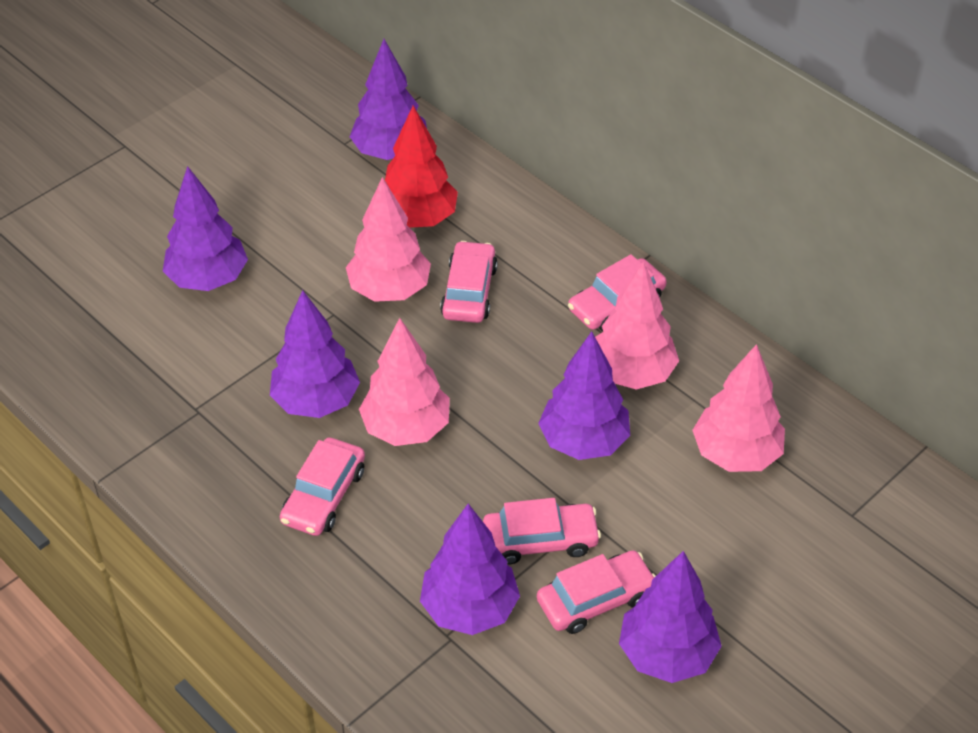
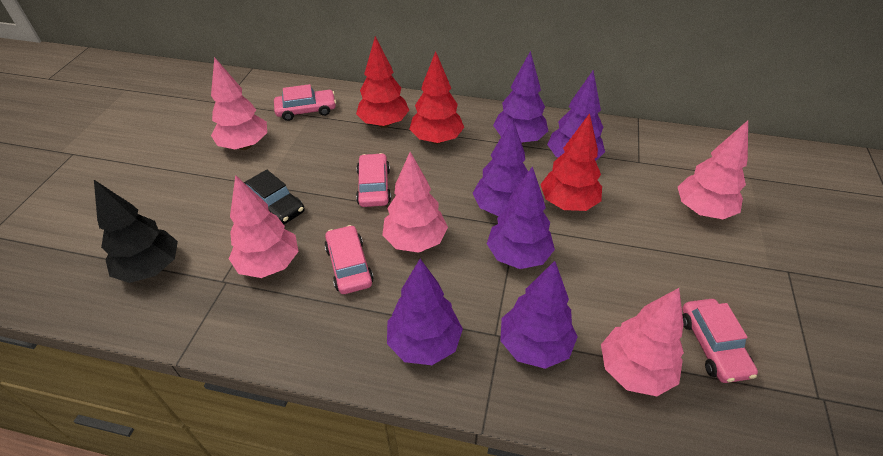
black car: none = 0 -> [244,170,305,224] = 1
black tree: none = 0 -> [94,180,178,283] = 1
pink car: [280,438,365,536] [440,241,498,323] [483,498,601,564] [537,550,656,634] [568,254,667,331] = 5 -> [274,84,336,121] [324,225,374,294] [356,153,391,207] [682,299,758,383] = 4
pink tree: [346,177,431,302] [359,318,450,446] [595,261,679,390] [692,344,785,472] = 4 -> [211,57,267,150] [229,175,299,278] [382,152,448,253] [601,288,684,396] [678,120,748,219] = 5
red tree: [385,106,458,228] = 1 -> [356,36,409,128] [410,51,464,144] [540,113,602,211] = 3

